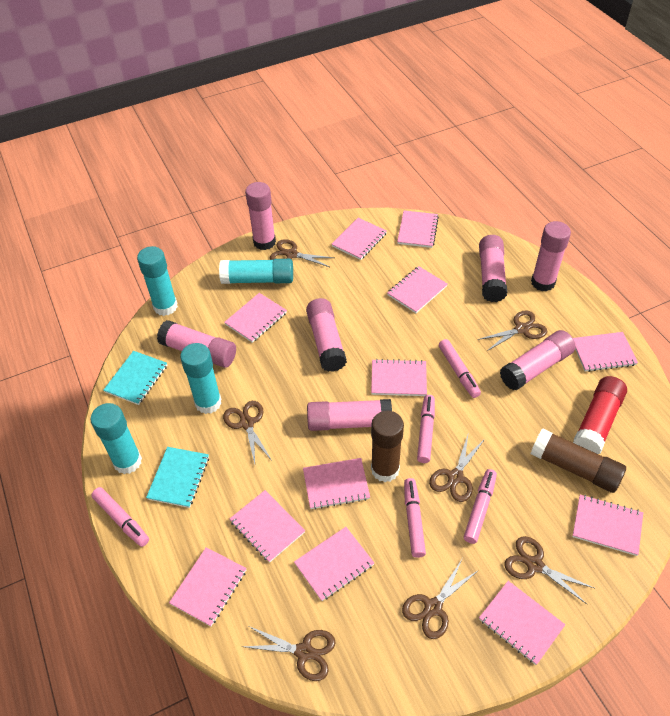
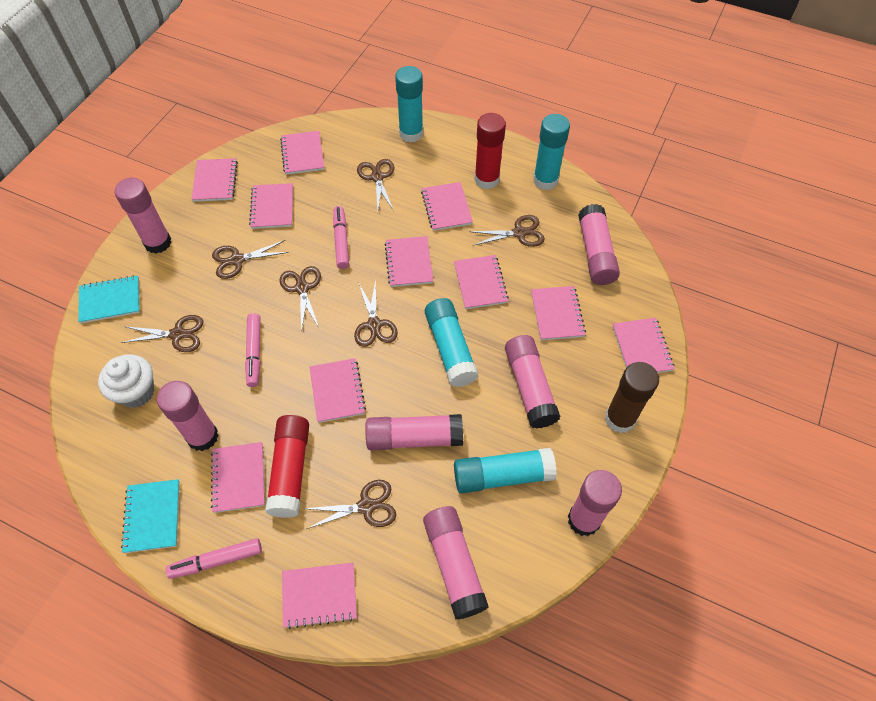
brown glue stick: [371,411,404,482] [531,429,626,493] = 2 -> [605,362,659,433] = 1
pink marker: [91,487,149,547] [404,478,426,558] [417,395,435,463] [439,339,481,398] [464,469,497,544] = 5 -> [166,538,262,579] [245,313,260,387] [333,206,349,269] = 3
pink notebook: [169,547,247,627] [224,293,287,343] [230,490,305,563] [294,527,374,601] [303,458,370,510] [332,218,387,260] [371,359,427,396] [387,266,447,313] [397,210,439,248] [479,581,565,665] [572,495,643,556] [573,332,638,372] = 12 -> [191,158,238,202] [211,442,265,513] [249,183,293,229] [280,131,324,175] [282,563,357,629] [310,358,366,423] [384,236,433,287] [421,182,473,231] [454,255,509,309] [531,286,586,340] [613,318,675,373] = 11
red glue stick: [573,376,627,454] = 1 -> [265,415,309,518] [474,113,506,189] = 2
white cupcake: none = 0 -> [98,354,155,408] = 1

